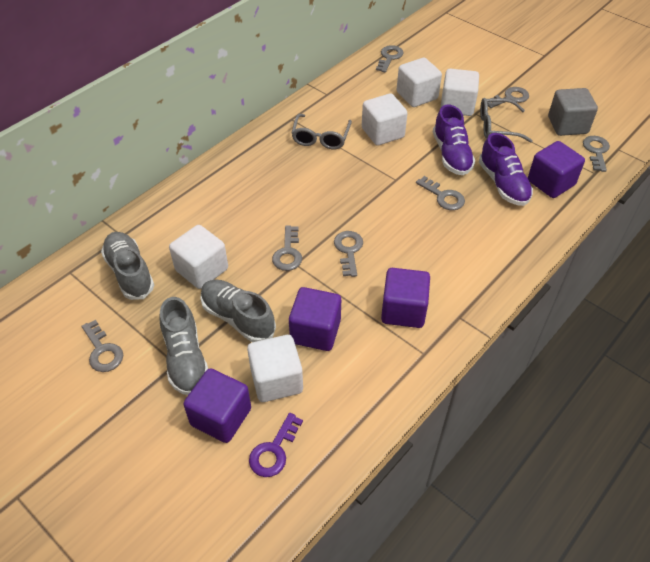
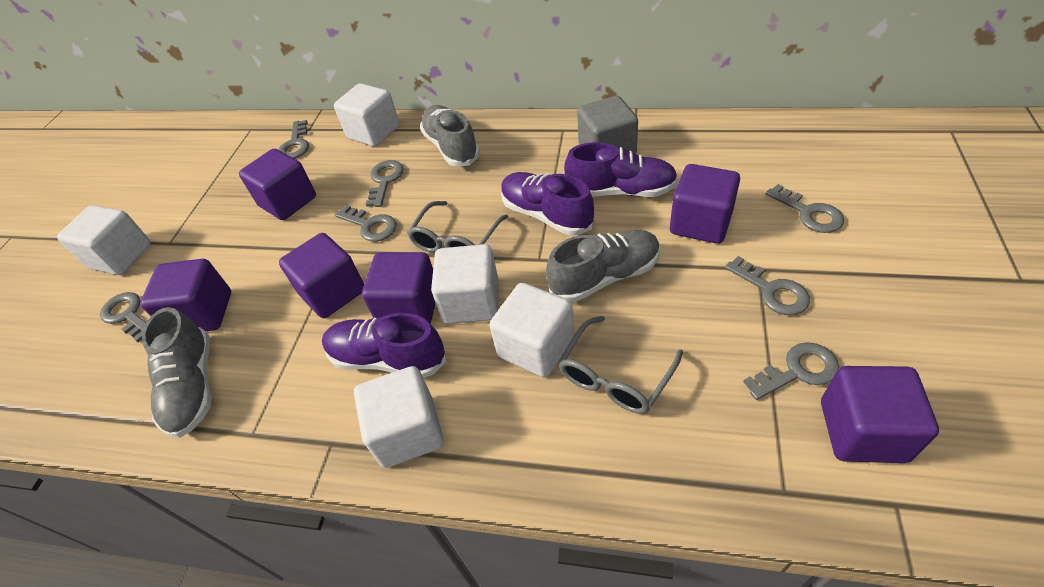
purple cube: [183,368,251,443] [289,287,341,351] [381,268,430,328] [528,141,585,198] = 4 -> [140,259,231,331] [239,149,316,220] [279,233,364,318] [362,252,436,324] [670,164,740,244] [821,366,939,463] = 6
purple key: [249,413,303,477] = 1 -> none = 0
purple shoe: [433,105,475,175] [479,133,533,206] = 2 -> [322,313,447,378] [501,172,594,235] [564,142,678,197] = 3

